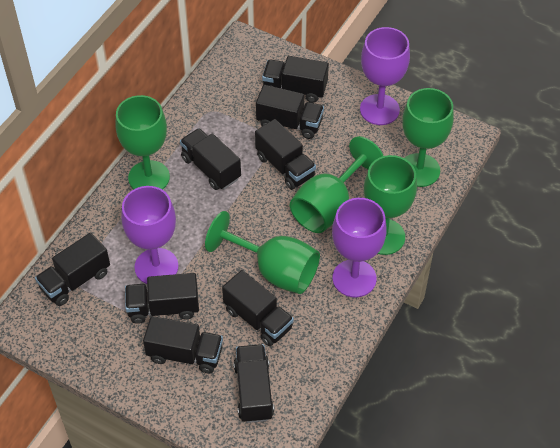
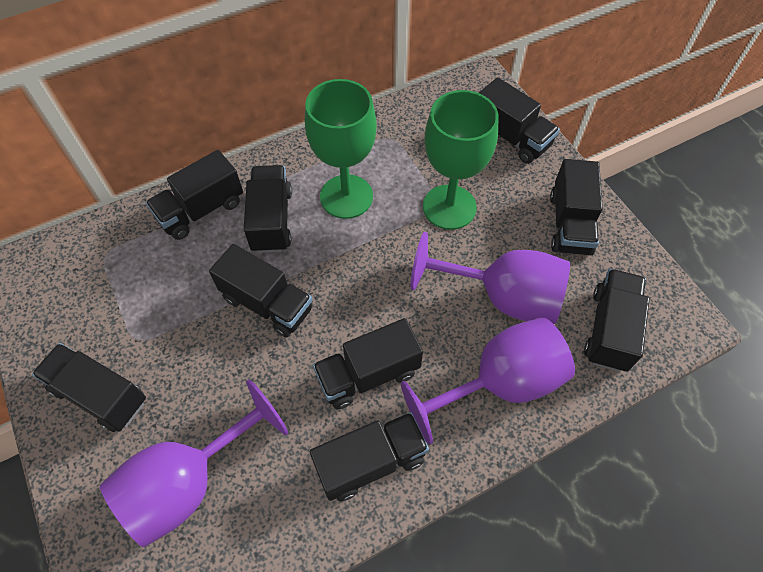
green goblet: [115,95,170,190] [205,211,320,294] [290,136,383,233] [364,155,417,255] [402,88,454,187] = 5 -> [305,79,377,219] [423,90,498,230] = 2

